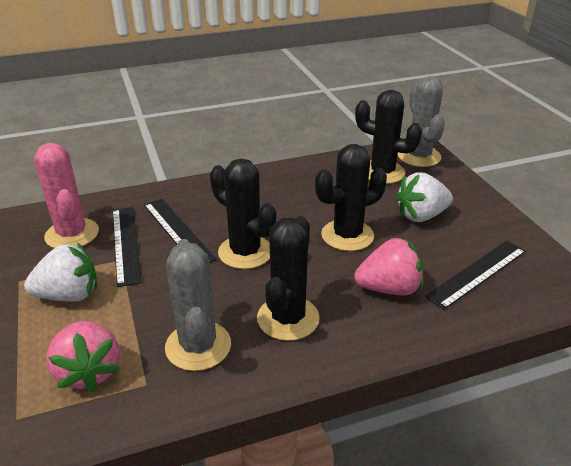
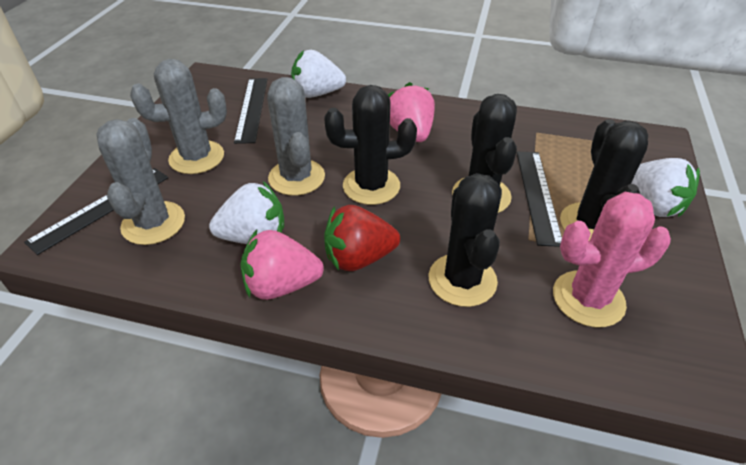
grey cactus: [165,239,231,371] [398,76,445,167] = 2 -> [96,118,185,245] [130,59,227,174] [267,77,325,196] = 3
red strawberry: none = 0 -> [324,205,400,271] = 1
white strawberry: [24,242,97,302] [396,172,453,222] = 2 -> [209,181,284,244] [291,50,346,98] [631,158,700,217] = 3

